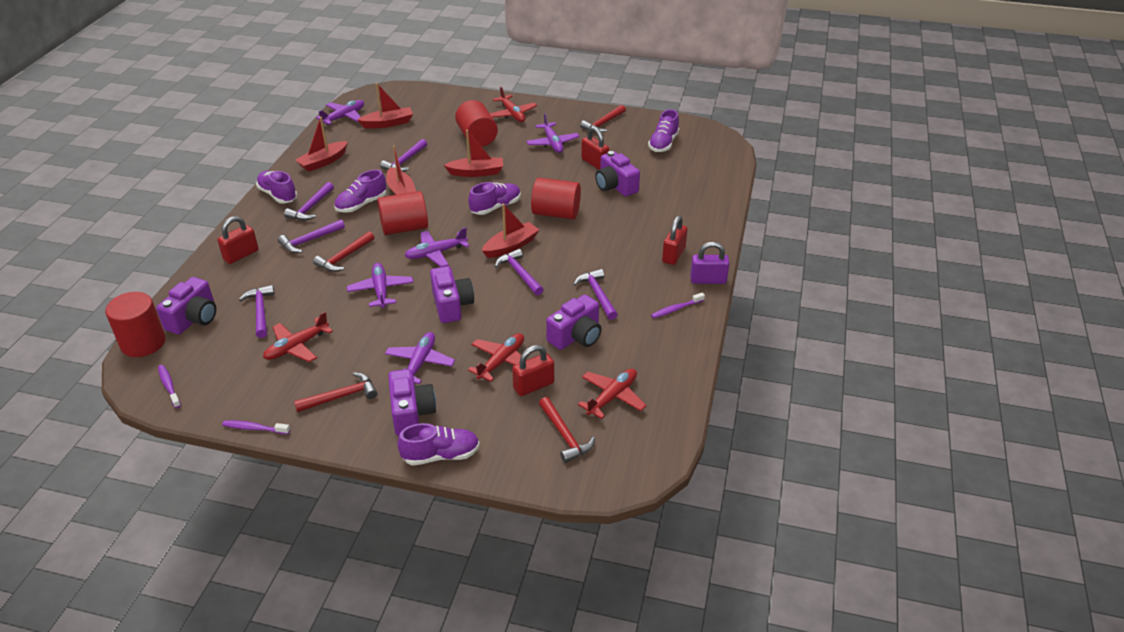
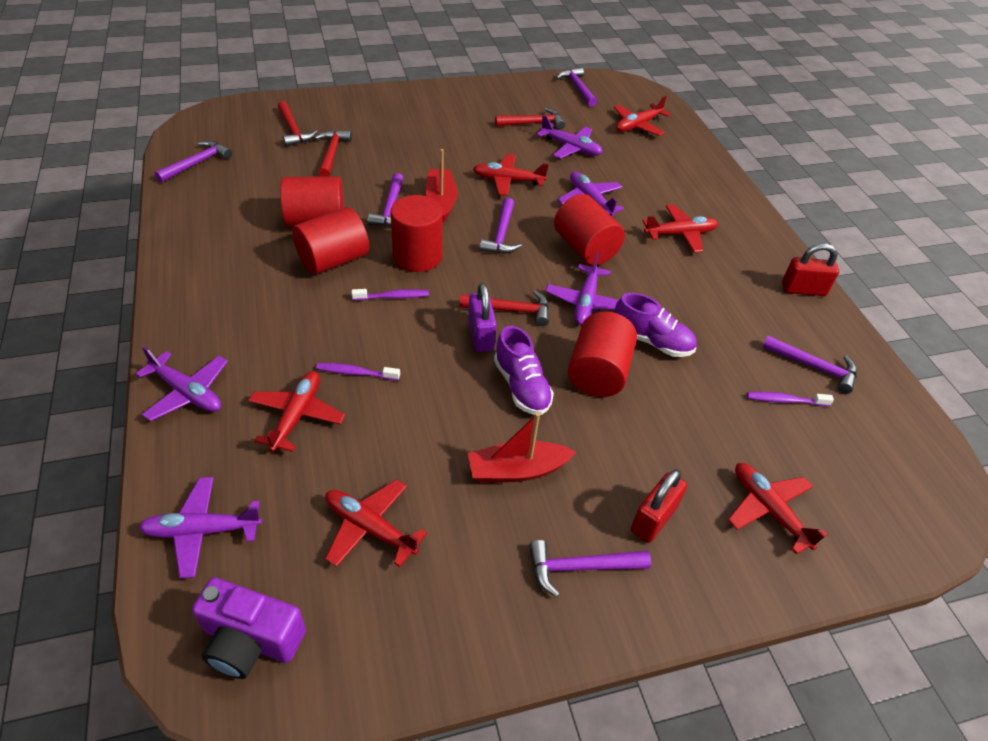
purple camera: [156,277,216,335] [388,369,436,436] [430,266,474,323] [546,295,602,350] [595,151,640,197] = 5 -> [192,577,306,679] = 1
purple shoe: [256,171,297,204] [334,170,386,213] [397,423,480,466] [469,182,521,215] [648,109,679,152] = 5 -> [494,326,554,415] [614,293,697,357] = 2
red boat: [295,117,348,172] [357,83,413,129] [386,145,416,195] [444,130,503,177] [482,204,539,258] = 5 -> [425,149,457,223] [468,413,576,483] = 2
red cylinder: [105,292,166,357] [377,191,428,235] [455,100,498,147] [531,178,581,220] = 4 -> [280,176,344,227] [292,207,369,274] [391,195,443,272] [554,194,625,265] [568,311,637,397] = 5
red padlock: [217,216,259,264] [512,345,554,396] [581,126,609,170] [662,215,688,265] = 4 -> [631,469,687,543] [782,243,839,296] = 2
red plane: [263,312,333,362] [468,333,524,382] [490,87,537,122] [578,369,647,419] = 4 -> [248,371,345,452] [325,479,427,567] [473,154,549,196] [614,96,671,136] [643,205,718,253] [728,463,828,555] = 6

